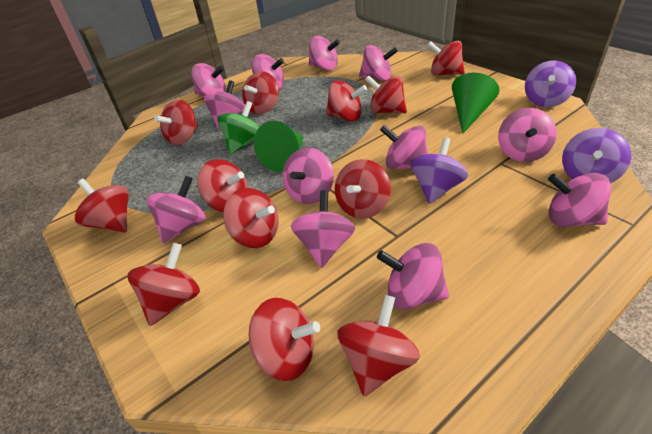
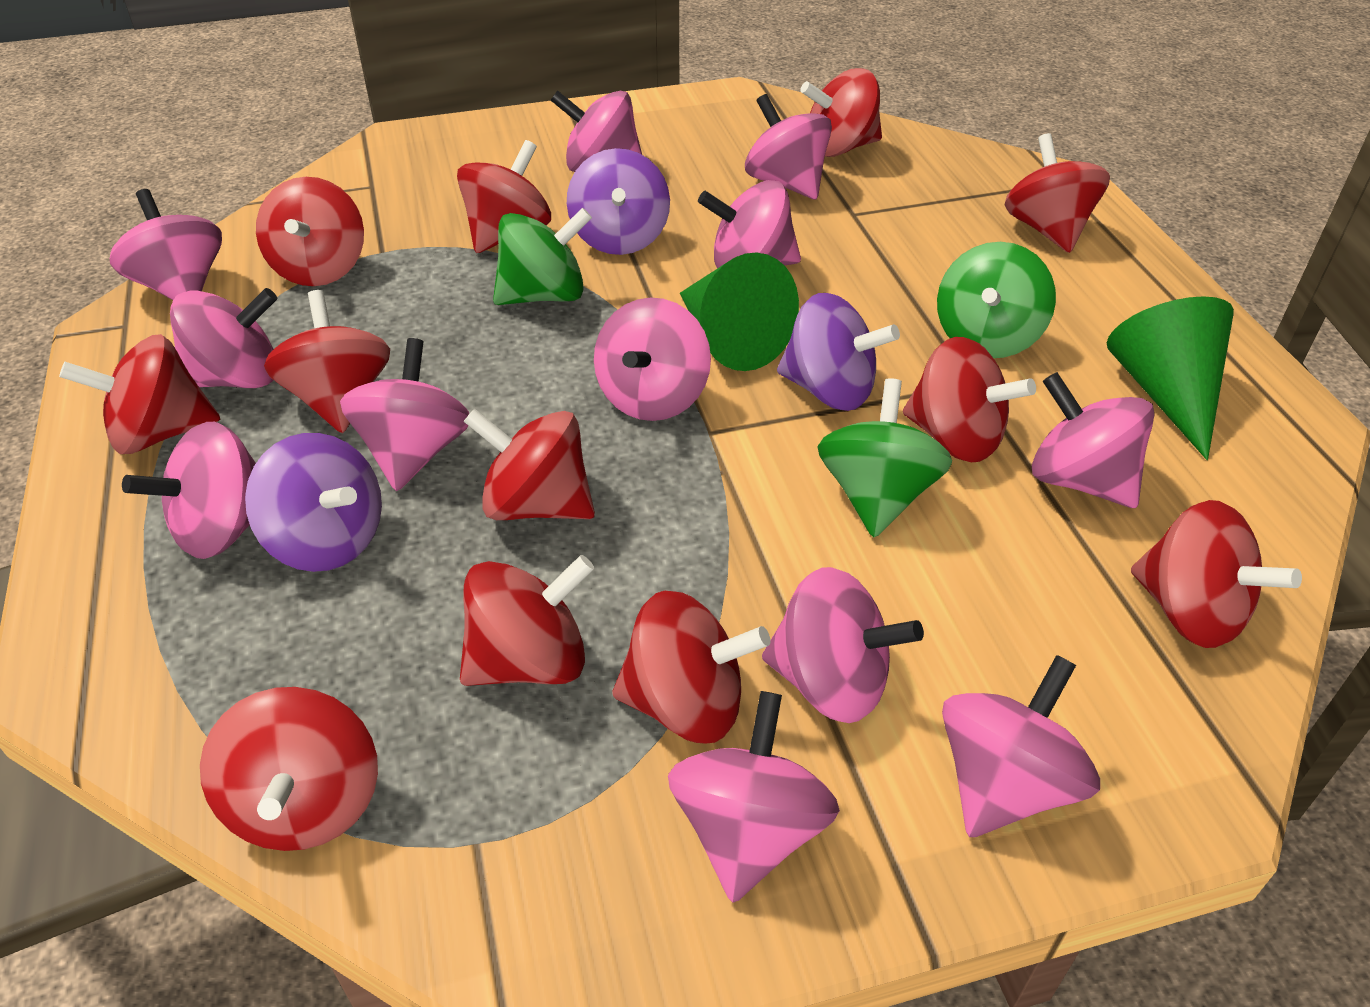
green spinning top: [218,101,259,154] = 1 -> [493,208,592,305] [817,378,952,537] [937,242,1056,358] = 3

